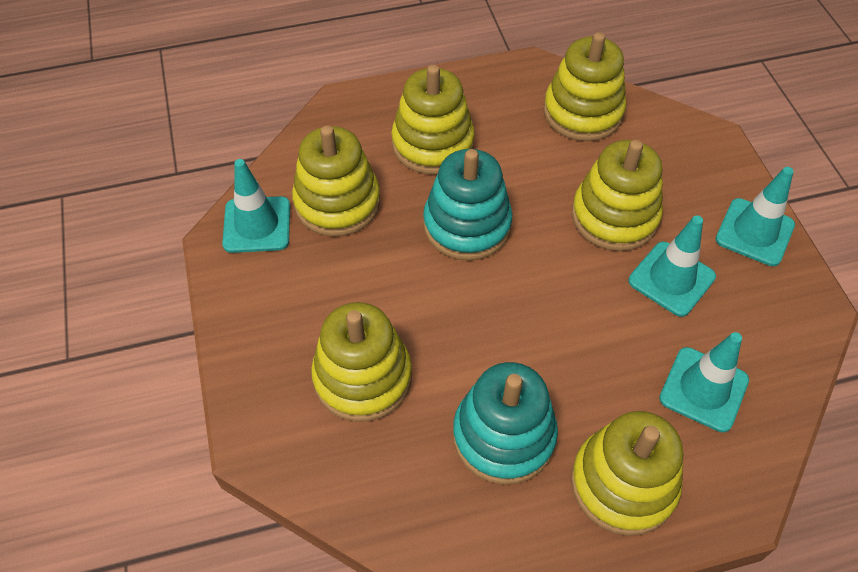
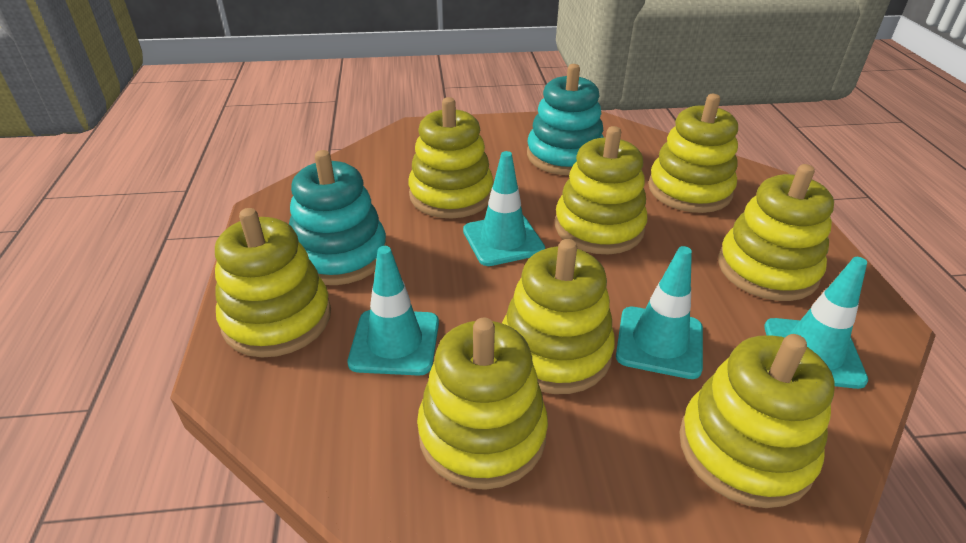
yellow stacking toy: [292,125,380,237] [311,302,412,422] [391,65,475,174] [544,32,626,141] [571,411,683,536] [572,140,663,251] = 6 -> [215,208,331,357] [408,97,493,218] [417,317,548,490] [502,239,615,394] [555,126,648,254] [648,94,738,213] [679,334,835,508] [718,164,834,301] = 8

